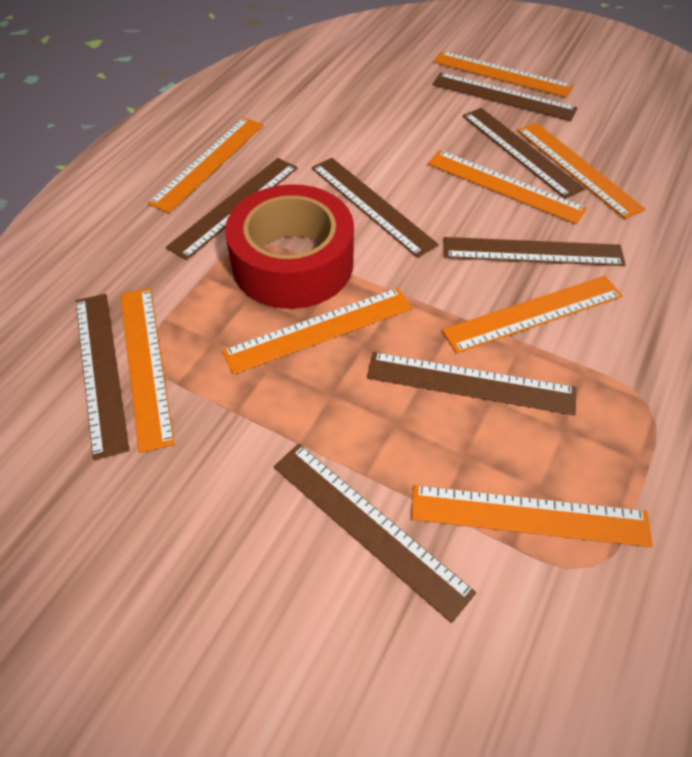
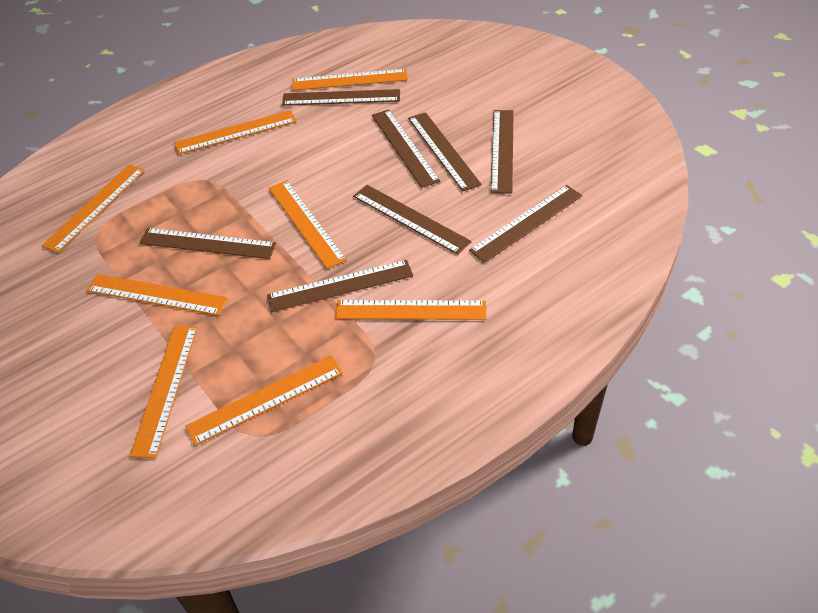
red tape: [225,184,354,309] = 1 -> none = 0

